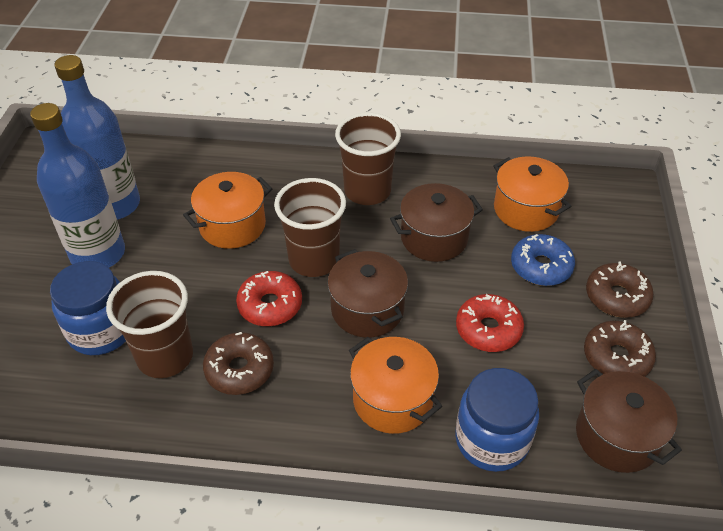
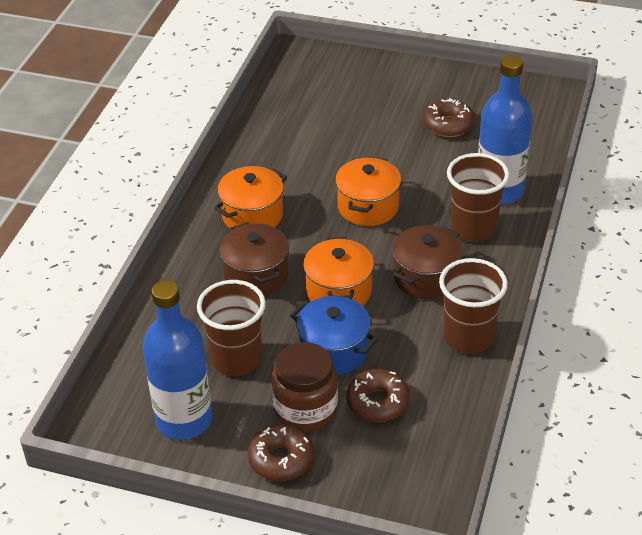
blue donut: [511,234,575,286] = 1 -> none = 0
blue jar: [50,261,126,355] [455,368,539,472] = 2 -> none = 0
blue pot: none = 0 -> [290,296,378,375] = 1
brown jar: none = 0 -> [272,342,338,432] = 1
brown pot: [327,249,408,337] [390,183,483,262] [576,369,682,473] = 3 -> [219,222,289,296] [392,225,463,299] = 2
red donut: [236,271,302,326] [456,294,524,352] = 2 -> none = 0

